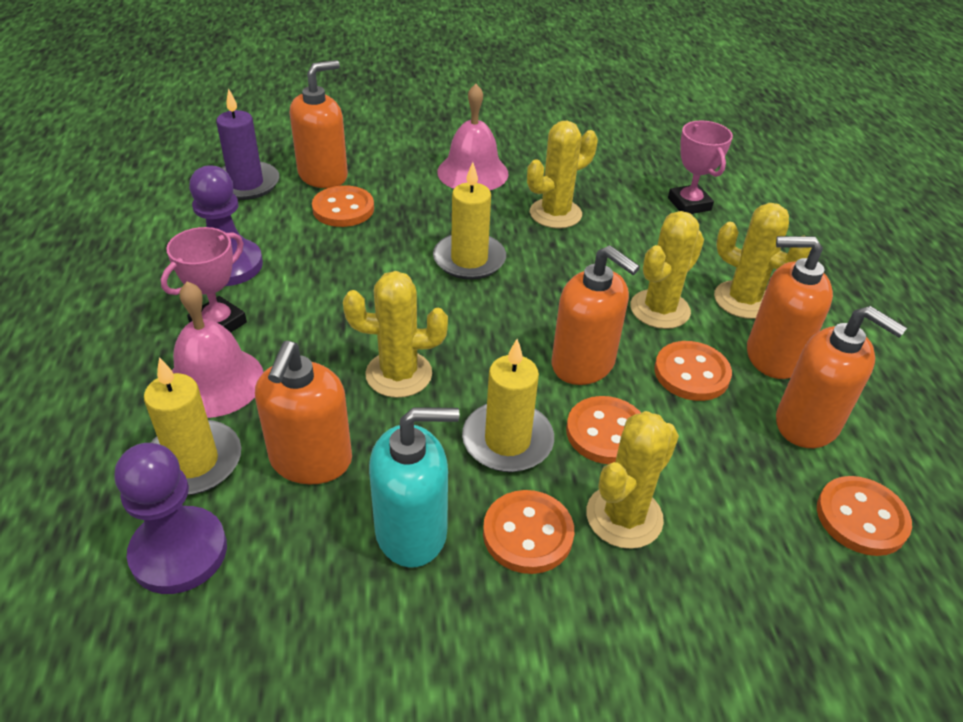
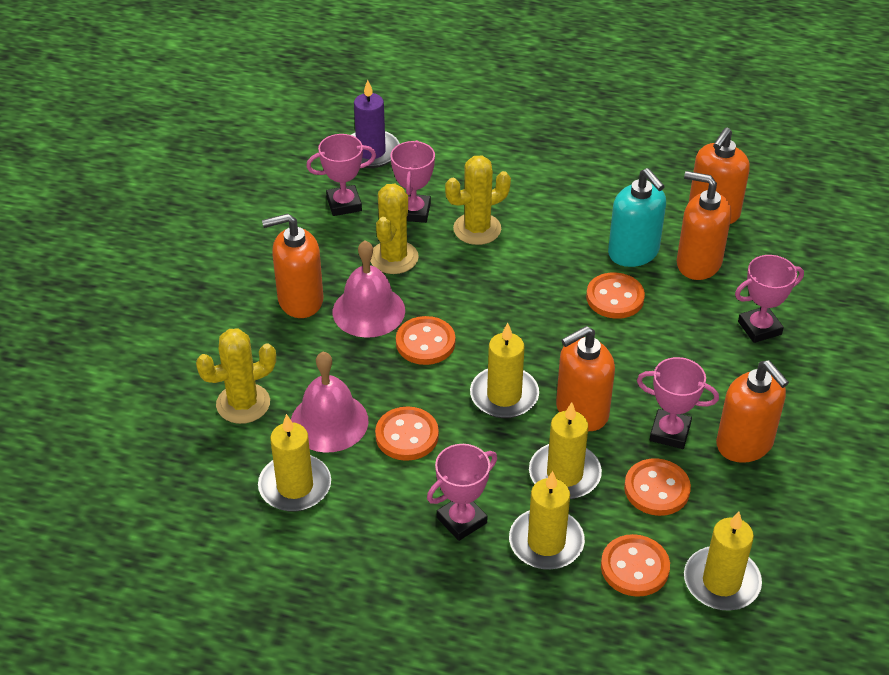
pink trophy: [161,227,247,333] [668,121,733,214] = 2 -> [306,134,376,216] [390,140,435,223] [427,444,497,541] [637,357,719,449] [735,255,804,343] = 5
purple pawn: [115,443,227,594] [189,165,263,286] = 2 -> none = 0
yellow cactus: [343,271,448,398] [527,120,598,229] [586,411,679,549] [630,211,704,329] [714,203,811,319] = 5 -> [196,328,276,424] [370,184,419,274] [445,155,511,245] = 3
yellow candle: [144,357,241,495] [433,162,506,280] [462,339,554,472] = 3 -> [258,414,331,512] [470,323,539,418] [509,471,585,570] [529,402,602,499] [684,512,762,611] = 5

